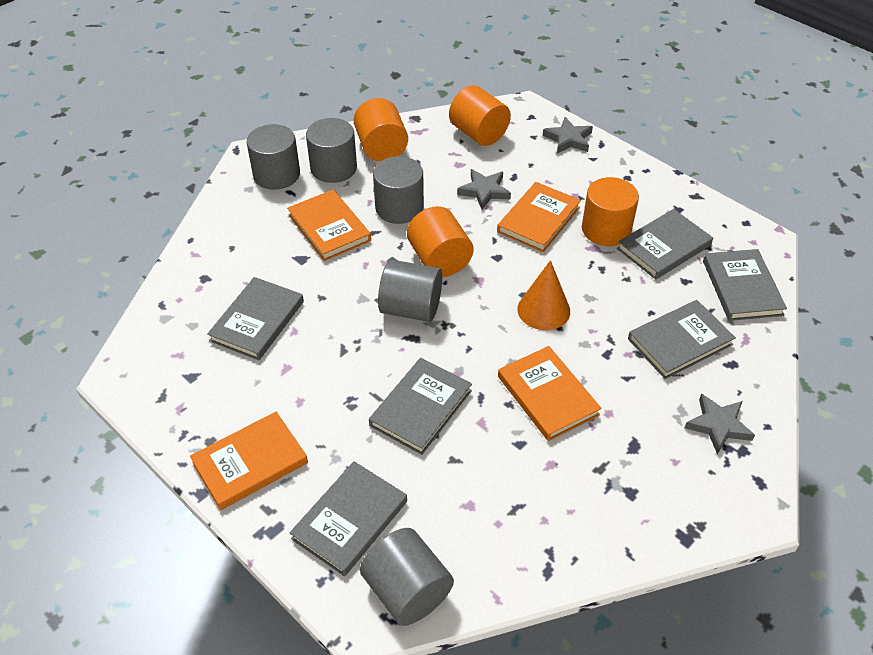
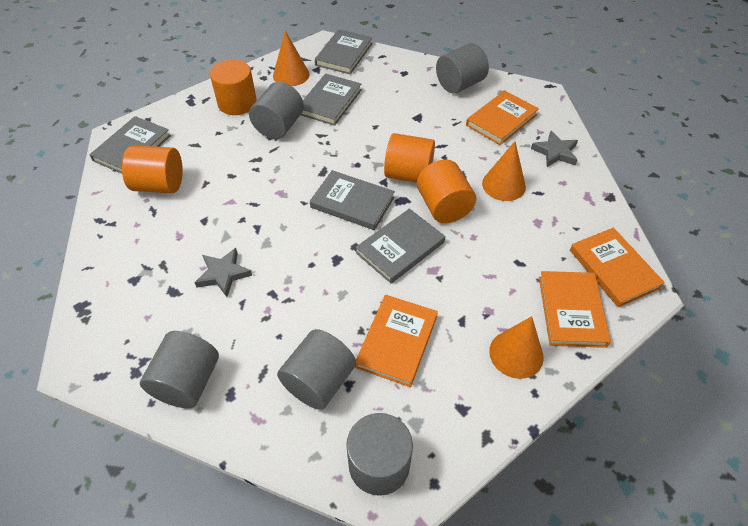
grey book: [207,277,304,360] [289,461,407,576] [369,358,472,455] [617,209,713,280] [628,300,736,379] [703,249,787,321] = 6 -> [89,116,171,174] [301,73,362,126] [310,170,395,230] [315,29,373,74] [356,209,445,284] = 5
grey star: [457,169,511,210] [543,117,593,154] [685,394,755,454] = 3 -> [194,248,252,297] [531,131,578,167] = 2
orange cone: [517,260,570,330] = 1 -> [273,30,310,86] [482,141,526,201] [489,316,543,379] = 3

